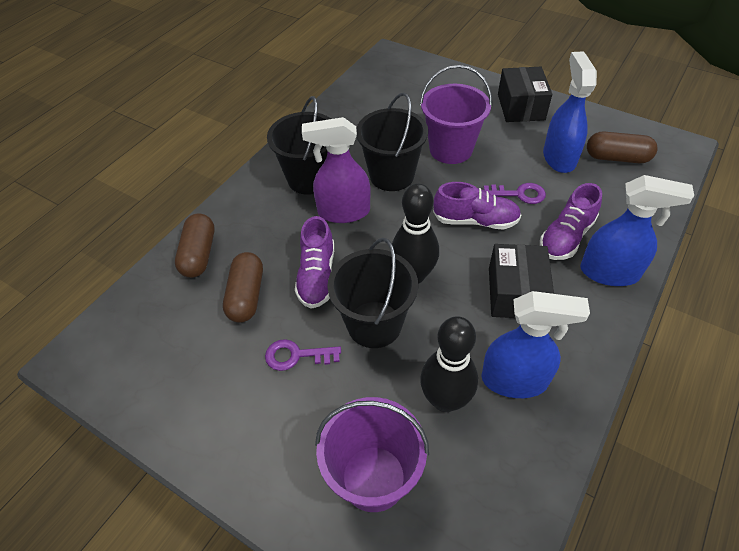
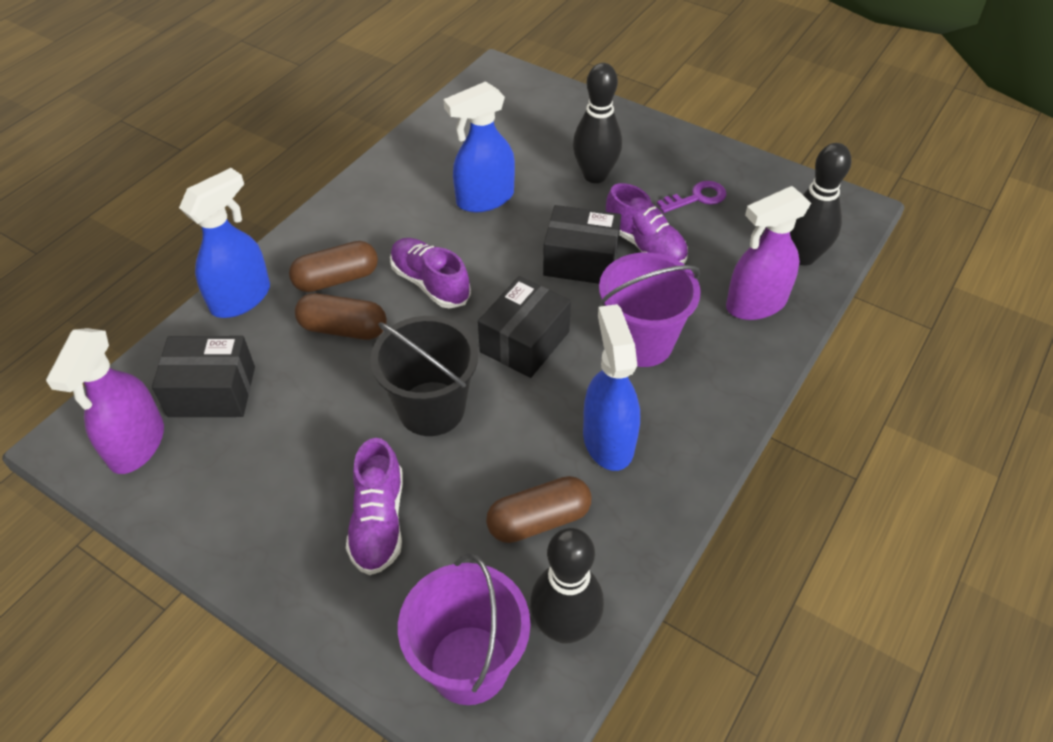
black bowling pin: [392,184,439,284] [420,316,478,412] = 2 -> [530,528,604,644] [573,63,622,183] [790,143,851,266] = 3
black box: [489,244,554,319] [498,67,552,122] = 2 -> [152,336,255,417] [478,276,571,378] [543,205,621,284] = 3
black bucket: [267,96,331,195] [327,238,418,348] [356,92,428,191] = 3 -> [370,316,478,436] = 1
purple key: [265,339,341,371] [484,183,546,204] = 2 -> [657,181,726,213] = 1
purple spray bottle: [302,117,371,223] = 1 -> [46,328,164,474] [726,186,811,320] = 2

